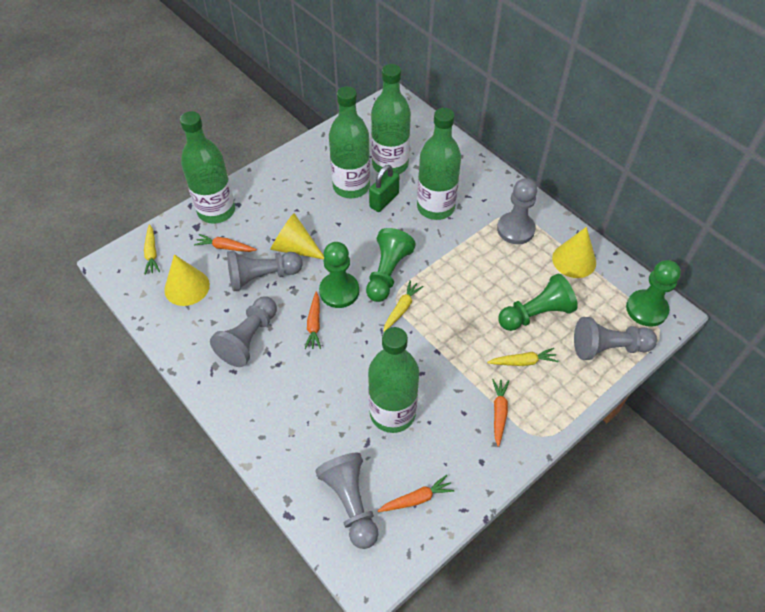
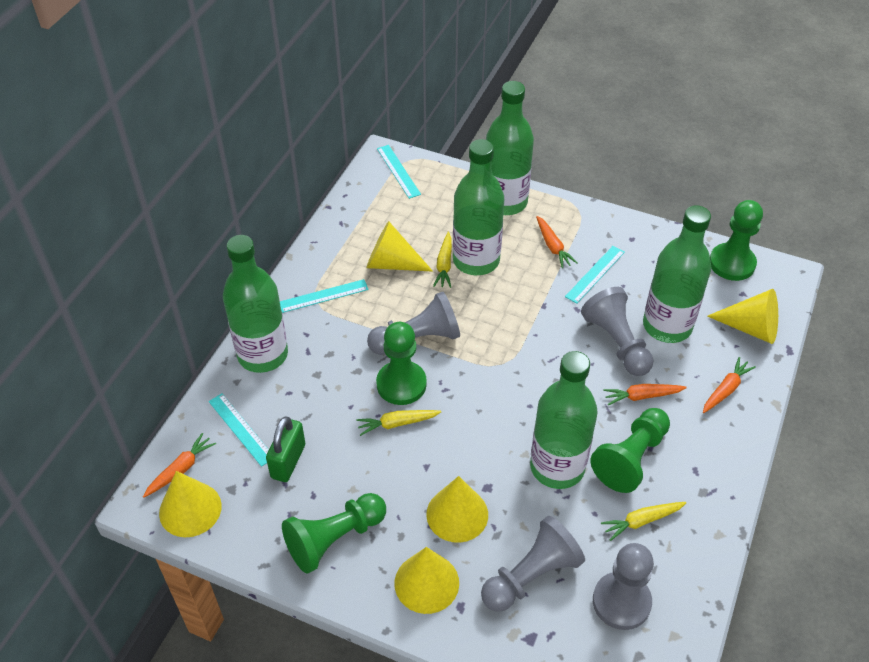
grey pawn: [210,296,277,367] [227,251,303,291] [315,453,378,549] [497,178,537,244] [574,317,657,360] = 5 -> [367,292,460,355] [481,516,585,612] [581,287,653,376] [593,543,654,630] = 4
turquoise ruler: none = 0 -> [209,394,269,467] [280,279,369,313] [377,145,421,199] [565,246,625,304] = 4
yellow cone: [164,254,210,306] [270,213,324,259] [552,227,596,278] = 3 -> [159,471,222,537] [366,221,433,272] [394,547,459,614] [426,476,488,543] [707,289,778,344] = 5

